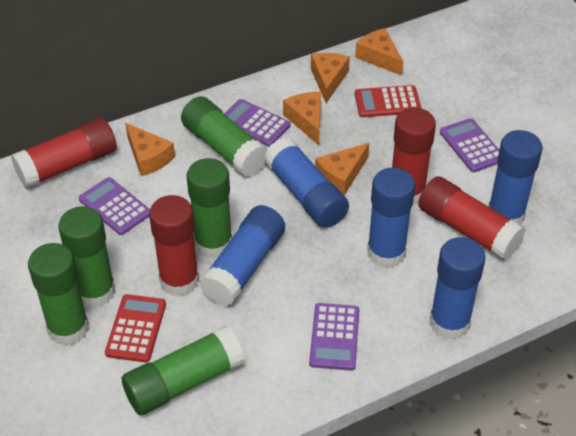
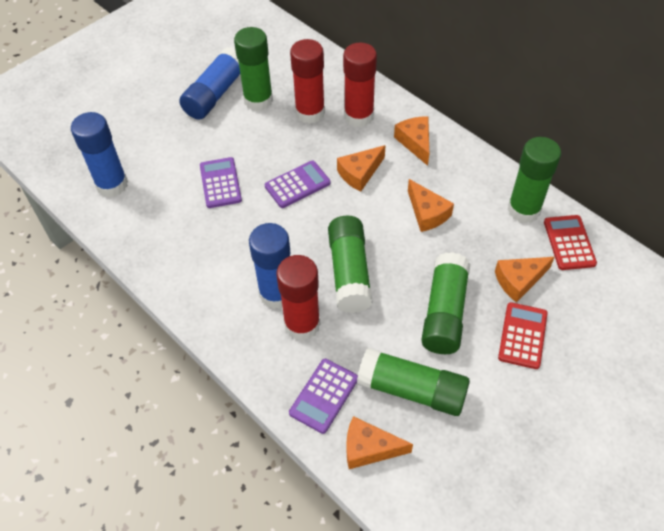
blue glue stick: [199,205,285,306] [264,137,349,228] [367,168,415,268] [430,237,485,340] [488,130,543,225] = 5 -> [71,112,128,197] [179,47,240,119] [249,223,290,309] = 3
purple calculator: [79,177,150,235] [224,99,290,147] [309,303,359,371] [440,118,499,172] = 4 -> [200,157,242,208] [265,161,331,208] [289,359,358,434] = 3
red glue stick: [11,118,117,189] [149,195,199,297] [392,108,436,205] [418,176,525,260] = 4 -> [277,255,320,341] [290,39,325,124] [343,42,377,127] = 3

